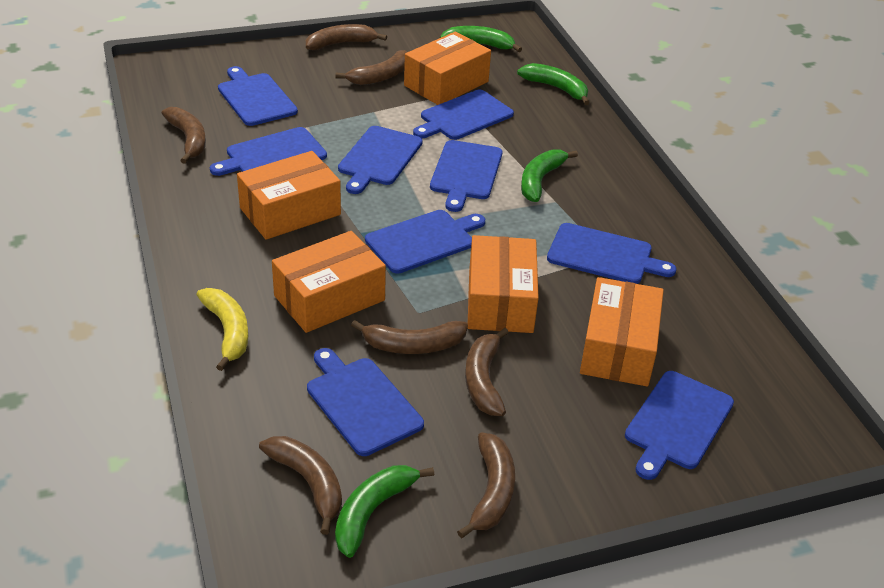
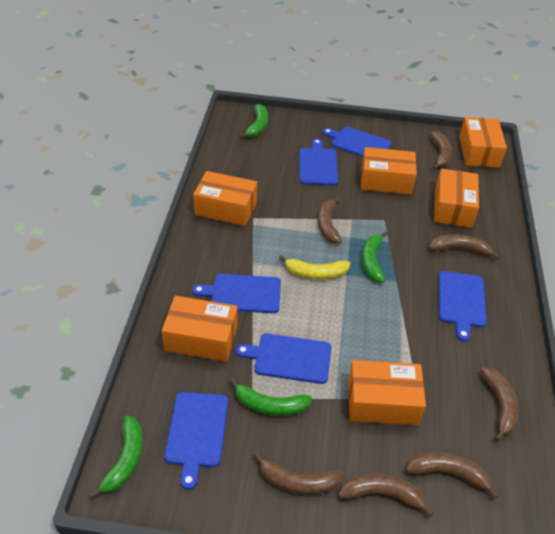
blue cutting board: [210,127,327,176] [218,66,298,126] [307,348,424,456] [338,126,423,194] [365,210,485,274] [413,90,514,140] [430,140,502,212] [547,223,676,284] [625,371,734,480] = 9 -> [165,392,228,490] [192,274,281,313] [235,334,332,384] [299,138,338,185] [322,126,392,157] [439,271,487,342] = 6
orange box: [237,151,341,240] [272,231,386,333] [404,31,491,105] [467,235,539,333] [580,277,664,386] = 5 -> [162,296,238,362] [193,171,257,226] [348,360,426,425] [361,147,417,195] [434,169,479,228] [459,117,507,168] = 6

